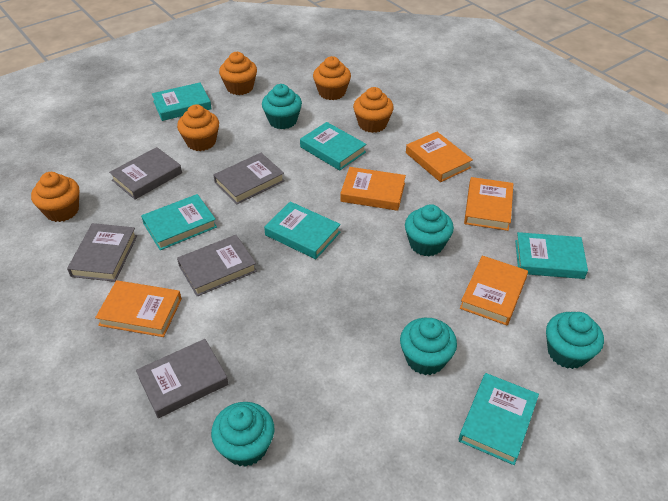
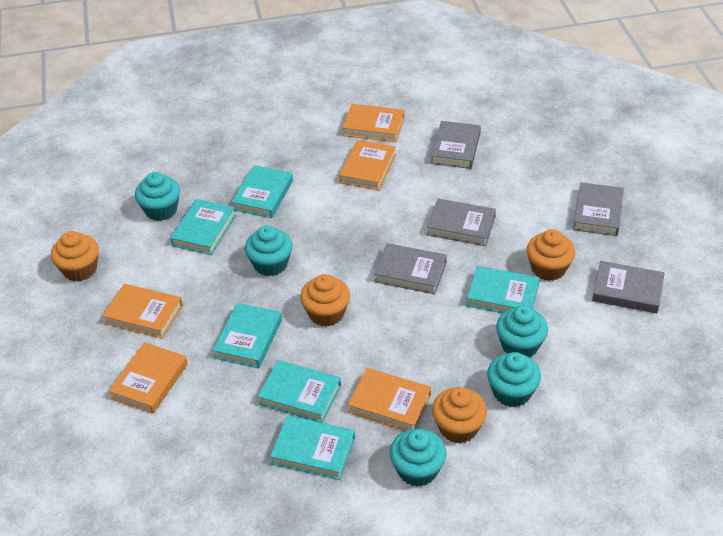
orange cupcake: [31,172,79,222] [177,104,219,151] [219,52,257,95] [313,56,351,100] [353,87,394,133] = 5 -> [51,231,99,282] [300,274,350,327] [432,387,487,443] [526,229,575,281] = 4

